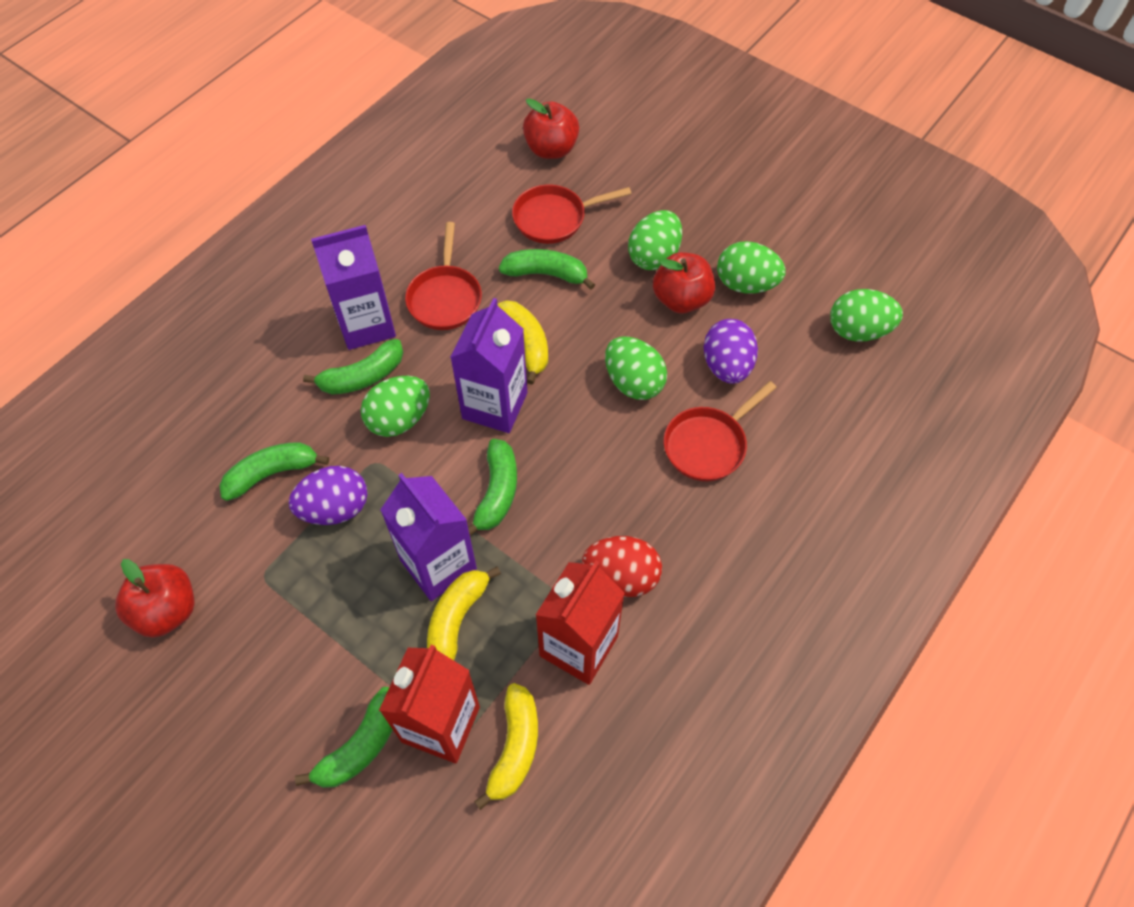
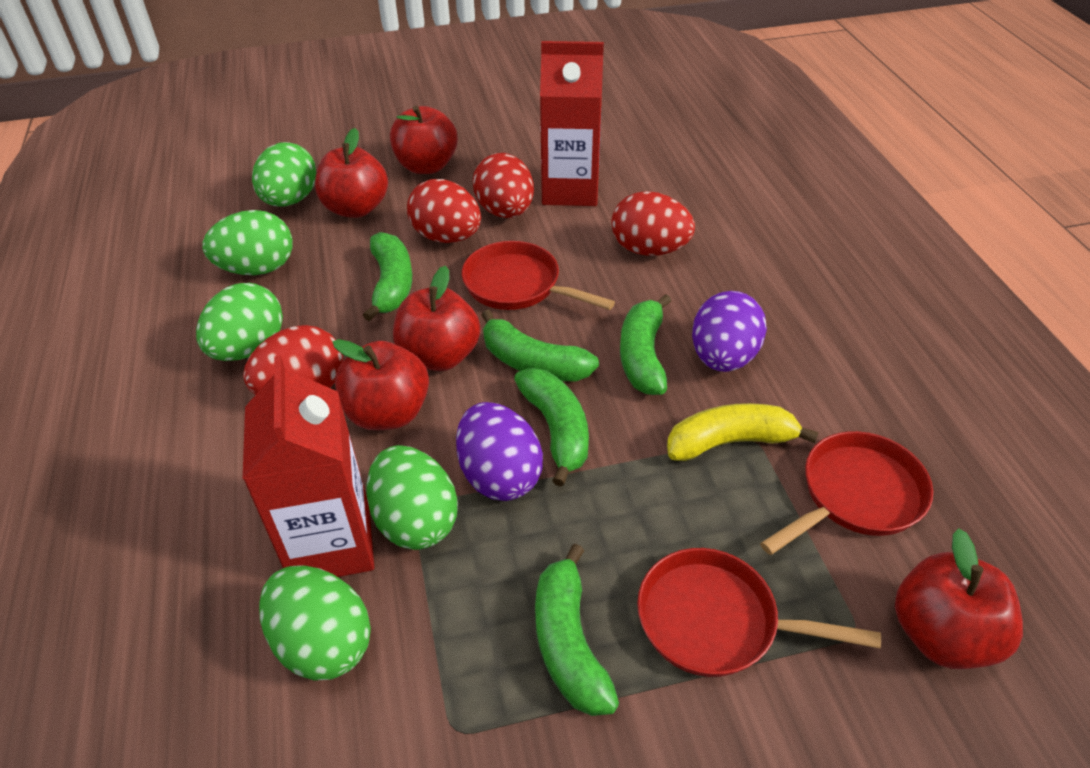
purple carton: [311,225,396,350] [380,473,477,601] [450,298,527,433] = 3 -> none = 0
red apple: [115,559,195,638] [523,98,579,159] [653,252,715,313] = 3 -> [315,128,388,218] [333,339,429,430] [390,106,458,174] [393,266,481,371] [895,528,1023,669] = 5
red egg: [582,536,662,597] = 1 -> [243,325,343,395] [407,179,481,243] [473,153,534,218] [611,191,695,256] = 4
yellow banana: [427,566,501,660] [474,683,538,810] [497,300,548,384] = 3 -> [667,403,819,461] = 1

